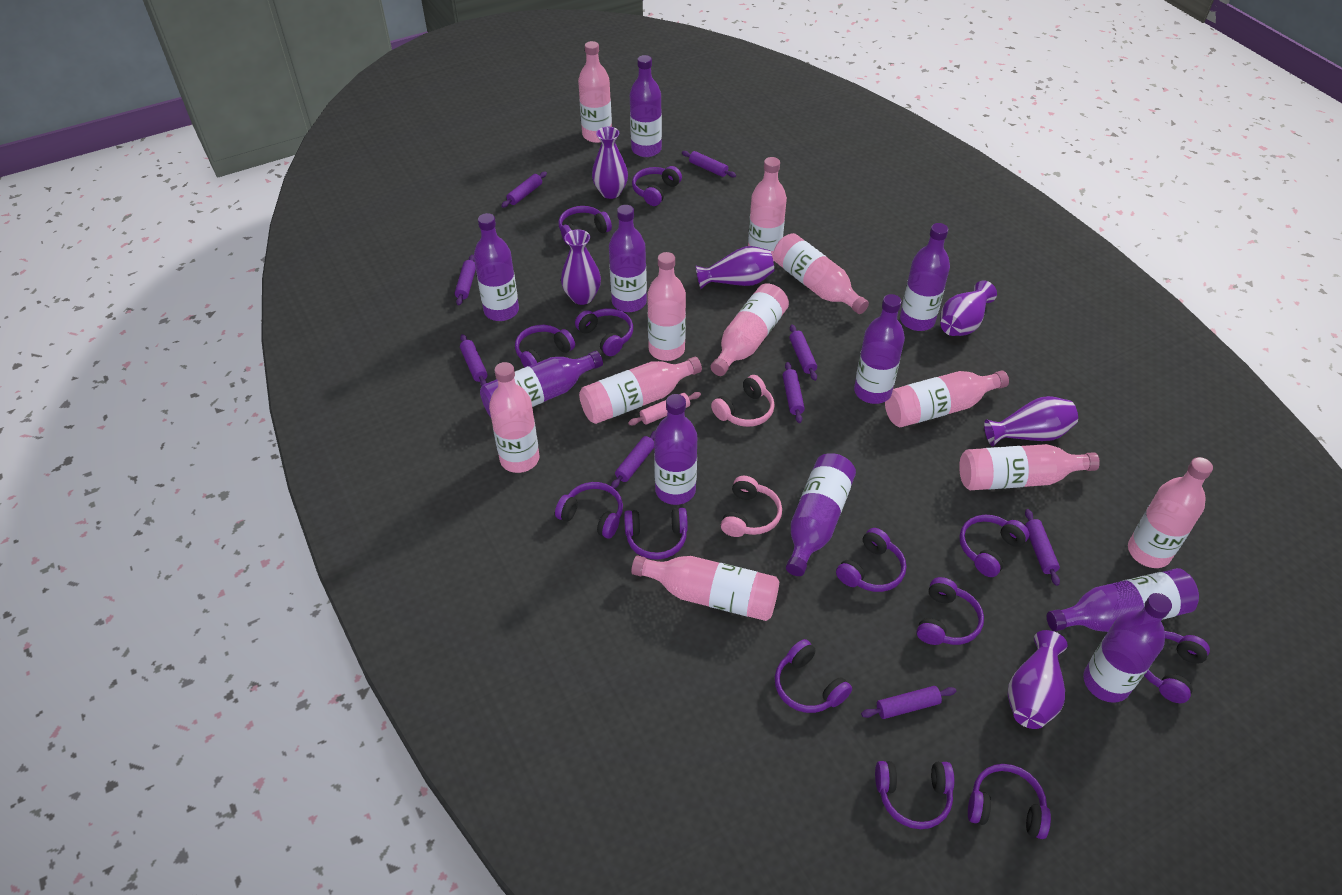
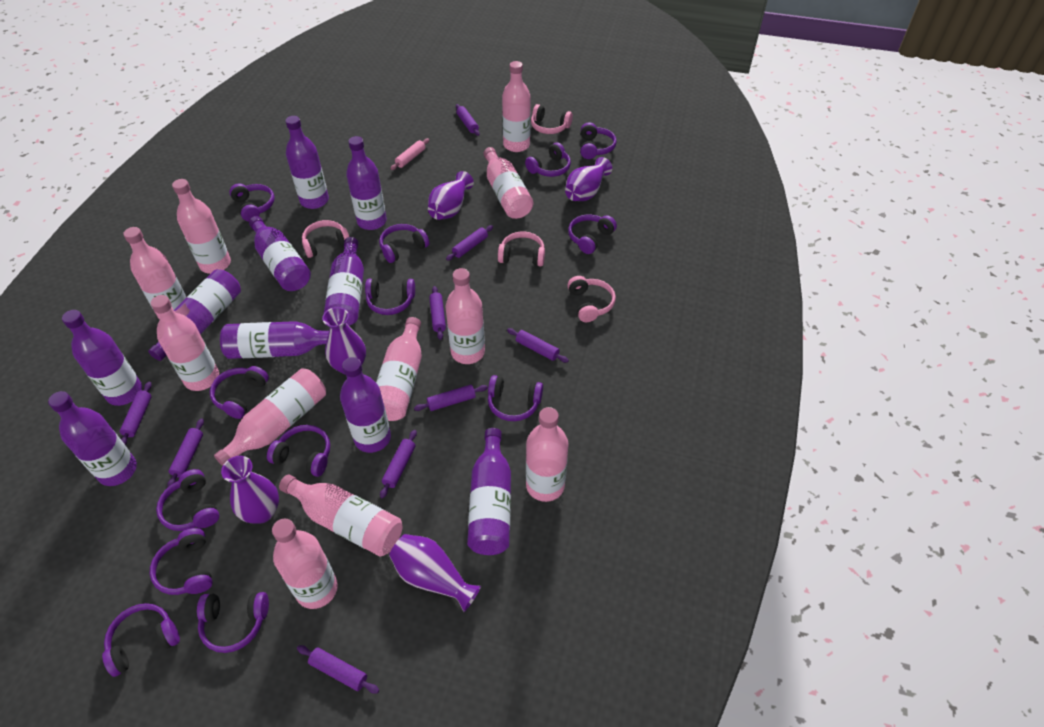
pink headphones: [711,375,775,427] [721,476,782,537] = 2 -> [302,220,349,258] [498,232,545,266] [531,104,573,134] [567,276,616,322] = 4
purple vase: [561,229,601,305] [592,127,628,199] [695,246,774,289] [940,281,997,336] [984,396,1078,446] [1008,630,1068,729] = 6 -> [221,456,279,524] [322,307,366,374] [389,534,481,612] [428,171,474,220] [565,157,612,201] = 5

